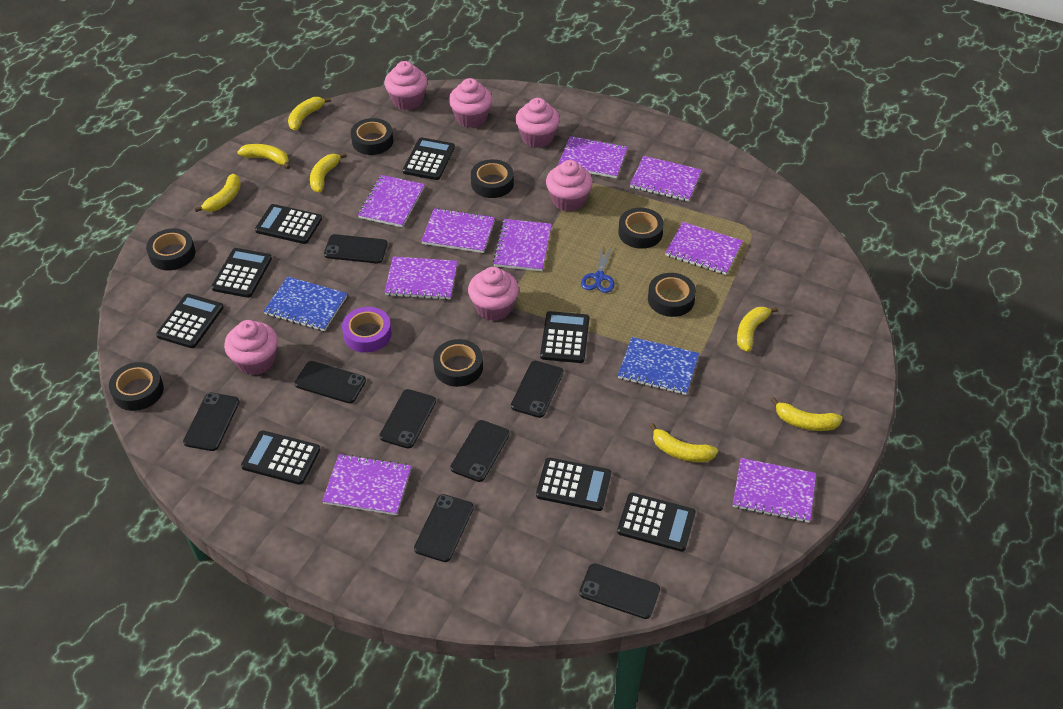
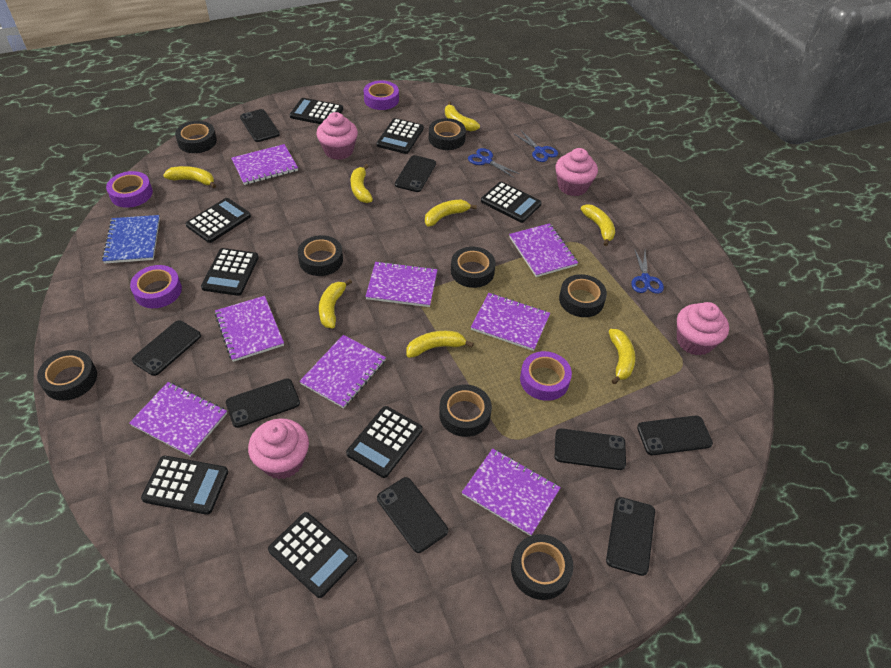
black tape: [109,362,164,411] [146,228,195,270] [351,118,393,155] [433,339,483,387] [471,159,514,198] [618,208,664,249] [648,273,696,317] = 7 -> [37,350,97,401] [175,121,217,153] [298,235,343,276] [429,118,466,150] [439,385,492,437] [451,247,496,288] [511,534,573,600] [559,274,607,317] = 8
blue notebook: [263,277,347,331] [618,337,699,395] = 2 -> [102,215,160,264] = 1
blue scissors: [581,247,615,293] = 1 -> [468,148,520,178] [513,131,558,162] [631,248,664,294] = 3
pink cupcake: [224,320,278,375] [384,61,428,110] [449,78,492,128] [468,267,519,321] [515,98,560,148] [546,160,593,212] = 6 -> [248,418,309,479] [316,112,358,160] [555,148,598,196] [677,302,729,355] = 4
purple notebook: [322,454,411,515] [358,175,425,227] [384,256,458,300] [421,208,495,253] [493,219,552,271] [558,136,628,178] [630,156,702,202] [665,222,743,275] [733,458,816,523] = 9 -> [129,382,227,457] [215,296,284,362] [231,144,298,185] [299,335,386,408] [365,261,437,307] [462,448,561,536] [471,293,550,351] [509,223,578,277] = 8
purple tape: [342,307,392,353] = 1 -> [106,171,153,208] [130,265,182,308] [364,80,399,110] [520,351,572,401] = 4
yellow banana: [195,174,241,212] [238,144,290,169] [288,97,331,130] [310,153,347,192] [649,423,718,462] [737,307,778,352] [771,397,843,431] = 7 -> [163,166,216,188] [319,279,352,328] [350,164,373,203] [406,331,474,358] [425,199,477,227] [445,102,480,131] [581,204,615,246] [609,329,635,384] = 8

